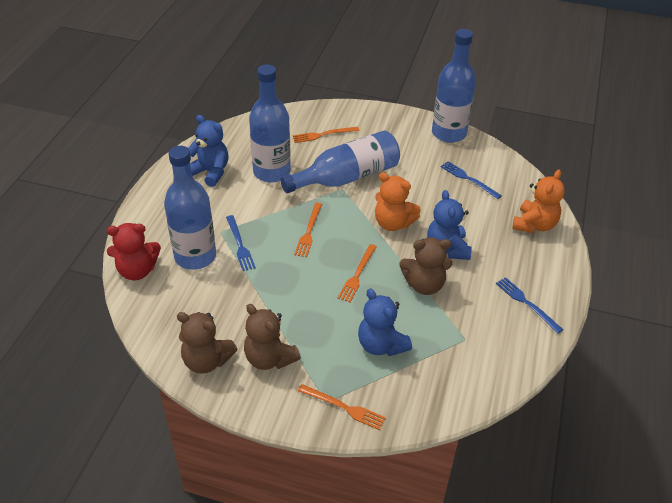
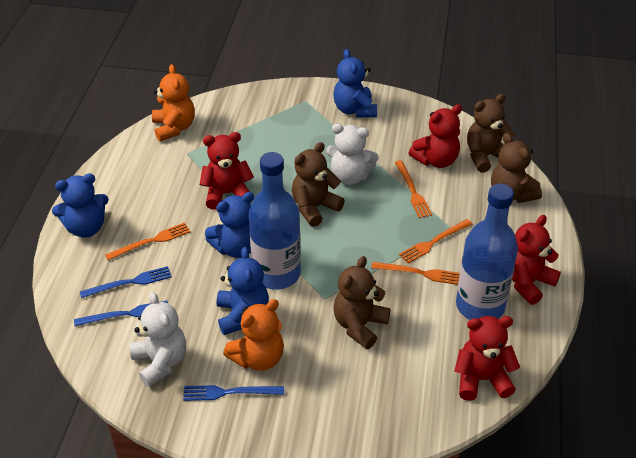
blue bottle: [164,146,216,270] [249,65,291,182] [280,130,400,193] [432,29,476,143] = 4 -> [249,152,301,290] [456,184,518,320] = 2
blue teddy bear: [188,115,229,187] [358,288,412,356] [427,190,472,260] = 3 -> [52,173,109,238] [205,192,254,258] [217,247,269,335] [333,49,377,117] = 4
brown teddy bear: [177,312,237,374] [244,304,301,370] [400,238,452,295] = 3 -> [292,142,345,227] [333,256,391,349] [467,94,515,173] [491,133,542,203] = 4
red teddy bear: [107,223,161,280] = 1 -> [200,132,254,210] [409,104,462,168] [454,316,520,401] [512,215,561,305] = 4
white teddy bear: none = 0 -> [129,292,186,387] [326,124,379,185] = 2

